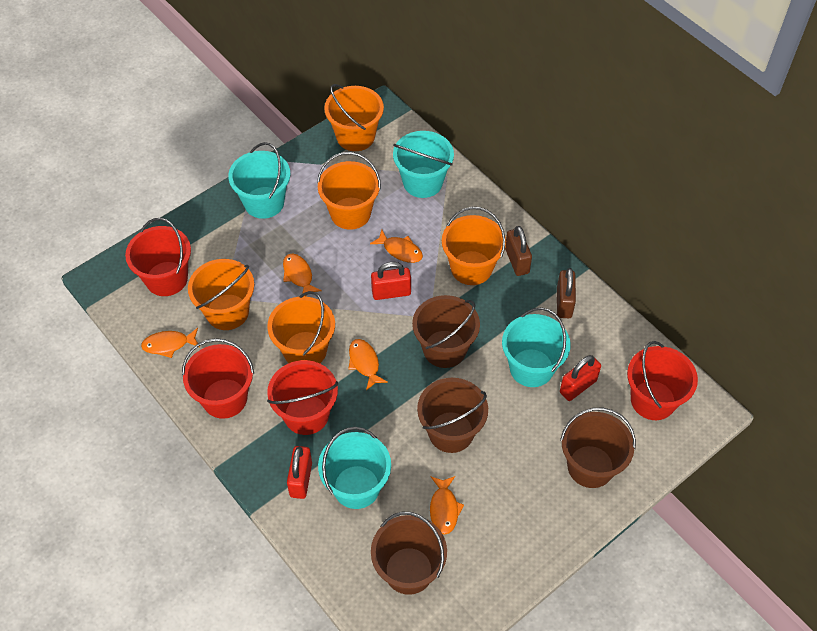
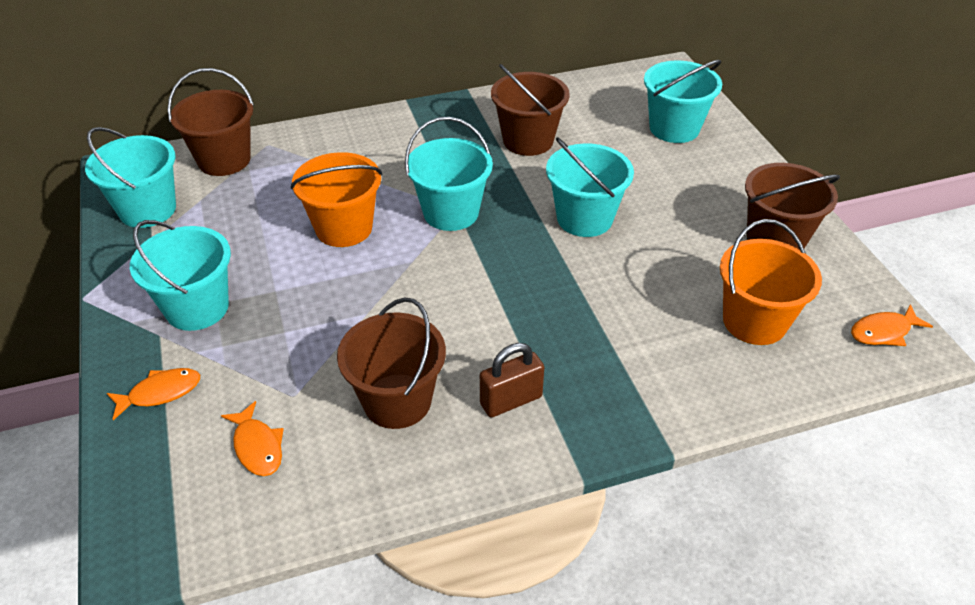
brown padlock: [505,226,532,276] [557,268,576,318] = 2 -> [480,343,544,417] = 1
orange bucket: [188,259,254,330] [267,291,335,363] [317,152,381,230] [324,84,384,151] [442,207,506,285] = 5 -> [291,152,382,247] [720,219,822,345] = 2
orange fish: [141,328,200,358] [283,253,322,296] [348,339,388,390] [370,230,423,263] [430,476,464,535] = 5 -> [107,368,200,420] [221,401,284,476] [851,304,933,346] = 3
red bucket: [125,218,191,296] [182,338,254,419] [267,360,338,435] [627,341,698,420] = 4 -> none = 0
red padlock: [287,446,312,499] [371,262,411,300] [560,355,601,401] = 3 -> none = 0
turquoise bucket: [228,142,290,219] [318,427,391,509] [393,131,454,198] [502,307,571,387] = 4 -> [85,127,176,228] [130,220,231,331] [405,117,493,231] [546,137,634,237] [644,60,722,143] = 5

